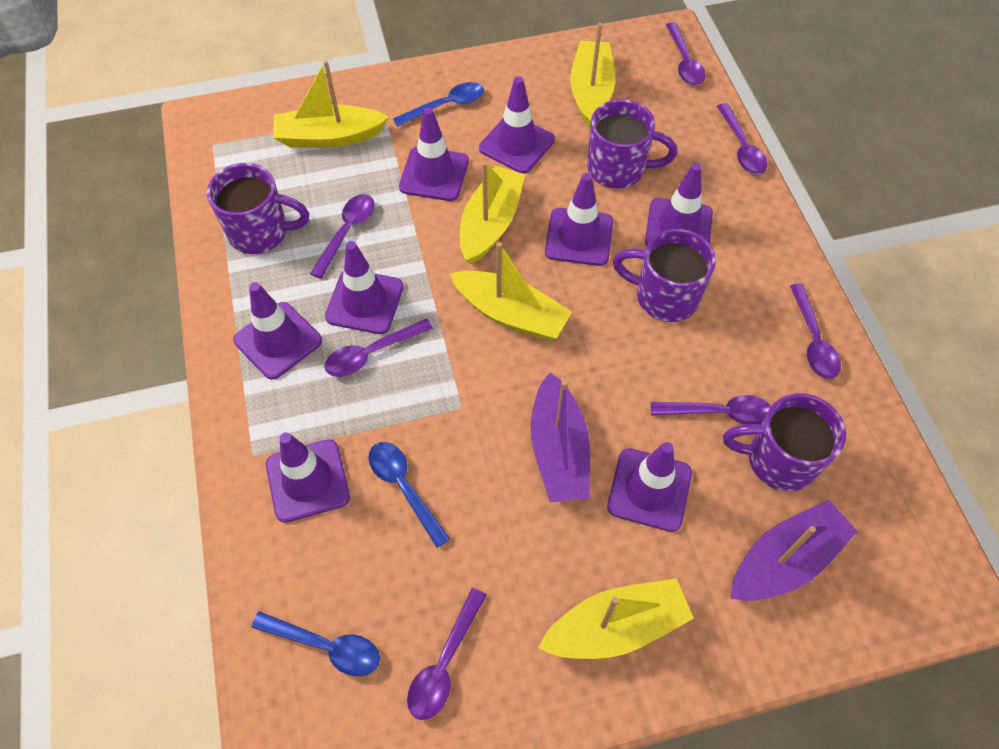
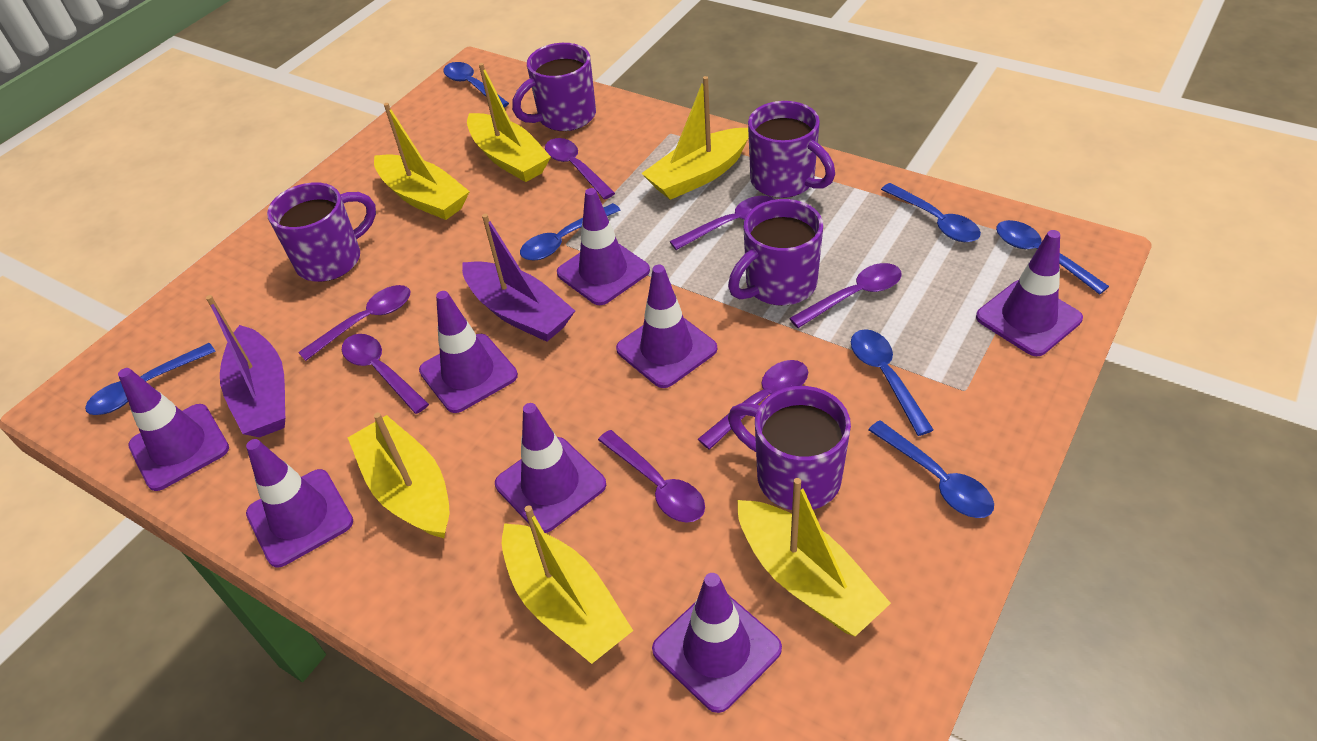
blue spoon: [251,611,380,676] [369,442,450,548] [393,82,484,127] = 3 -> [85,343,216,415] [443,62,509,108] [520,203,620,261] [851,329,934,436] [869,420,994,518] [881,183,981,242] [996,220,1109,295] = 7
purple mug: [207,163,309,254] [587,99,677,188] [613,229,716,322] [723,393,846,492] = 4 -> [267,182,376,282] [512,43,596,131] [728,199,823,306] [728,386,851,510] [748,101,835,198] = 5
yellow boat: [273,60,389,148] [450,242,572,340] [460,162,525,264] [538,578,694,659] [570,23,615,127] = 5 -> [348,413,449,538] [374,103,470,220] [467,63,551,182] [502,505,633,664] [641,76,749,200] [738,478,891,636] = 6

